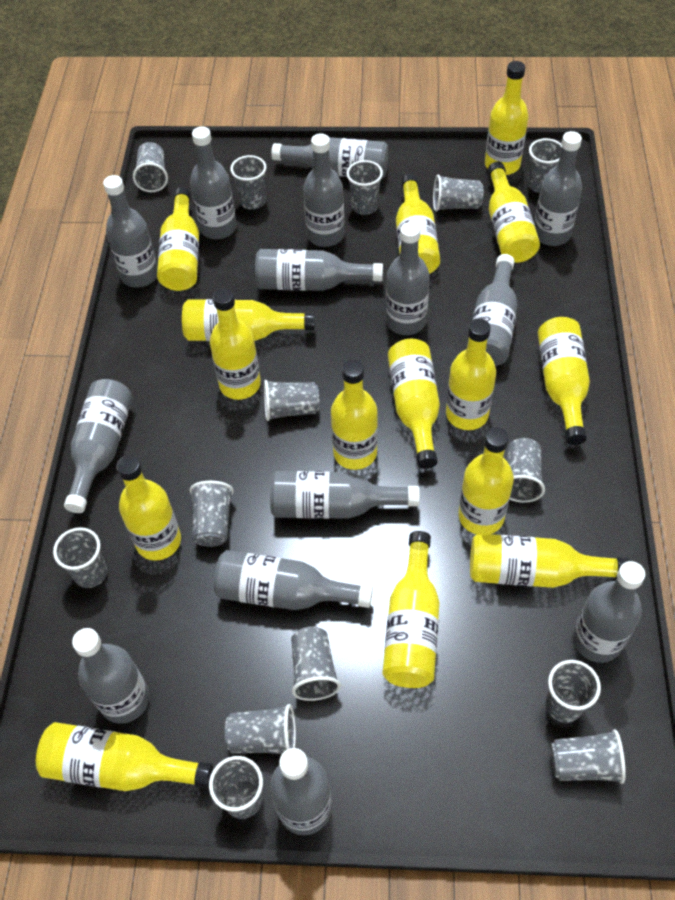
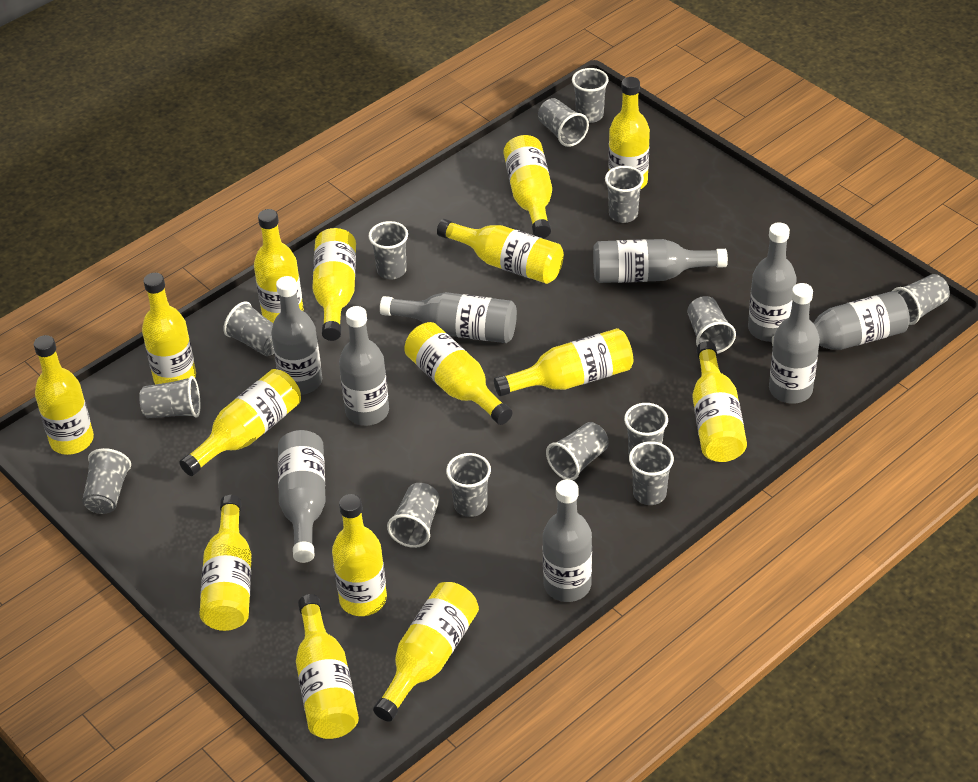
grey bottle: [64,379,133,513] [72,628,149,724] [103,175,158,288] [190,126,237,239] [214,550,373,610] [255,249,383,291] [270,471,420,519] [270,748,332,835] [271,137,388,180] [303,133,344,247] [386,222,430,335] [467,254,518,366] [534,131,582,246] [573,561,646,663] = 14 -> [271,276,322,395] [278,430,326,563] [339,306,389,426] [380,292,517,343] [543,479,592,602] [593,239,728,283] [748,222,797,342] [769,283,820,404] [772,291,910,350] = 9

